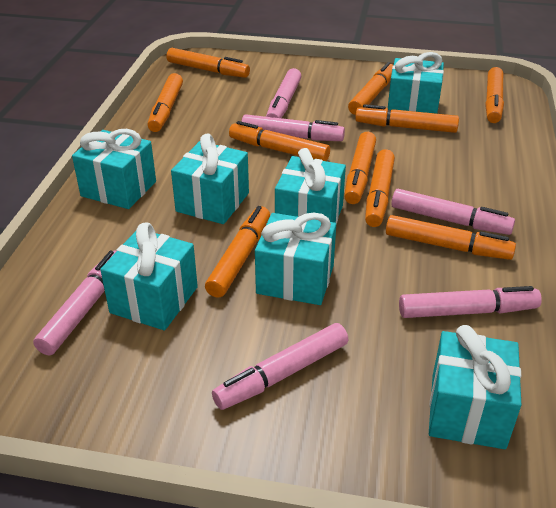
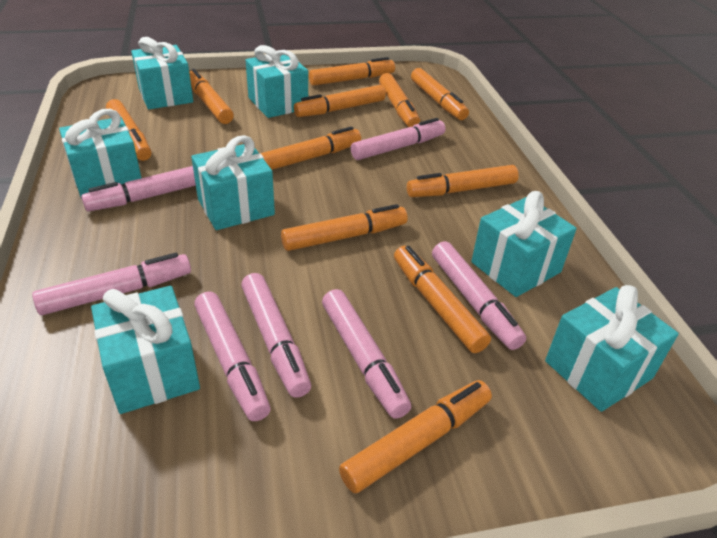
orange marker: [148,73,183,132] [167,48,250,78] [205,206,270,298] [229,121,330,161] [344,132,376,204] [348,62,393,115] [355,104,459,133] [365,149,395,227] [386,215,516,260] [485,67,504,123] = 10 -> [106,99,152,161] [189,69,234,124] [260,126,361,170] [281,204,408,251] [294,85,386,117] [309,57,395,86] [339,380,492,493] [379,73,420,127] [394,246,491,353] [407,165,519,197] [411,68,469,120] = 11
pink marker: [33,250,116,355] [212,323,348,410] [241,114,345,141] [266,68,302,118] [391,189,515,235] [399,286,542,318] = 6 -> [32,253,191,315] [81,166,196,211] [194,291,271,421] [241,273,311,398] [322,289,411,419] [351,118,446,160] [432,241,526,350] = 7

